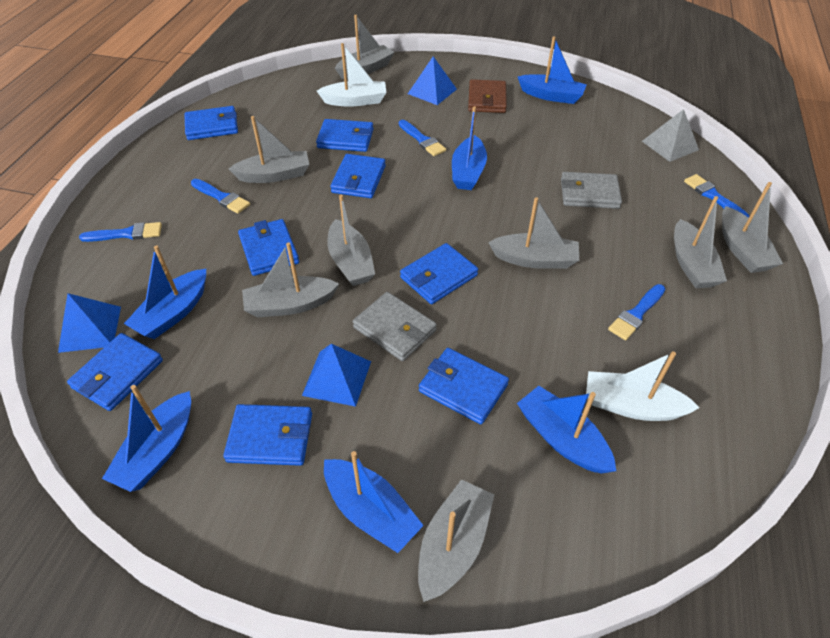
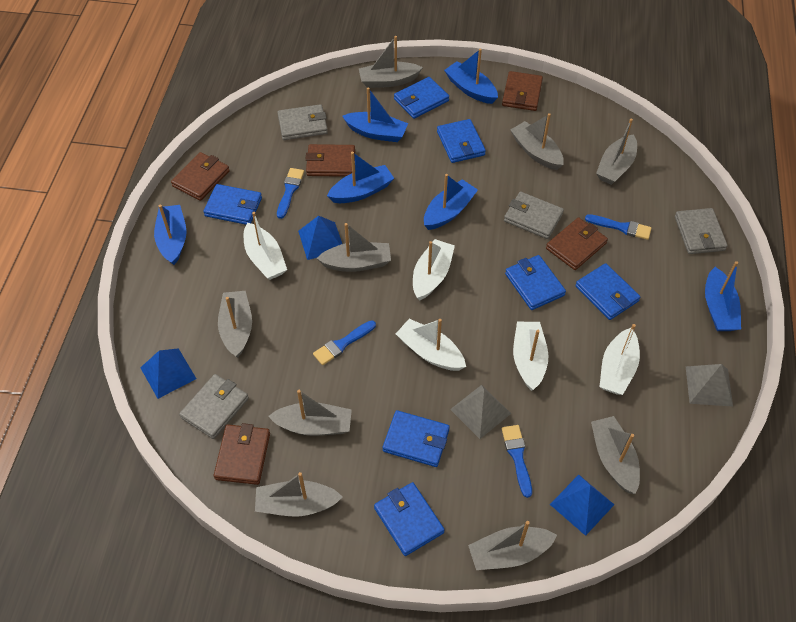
blue brush: [79,222,162,242] [191,179,250,214] [399,120,446,156] [608,284,665,340] [684,174,750,218] = 5 -> [277,168,304,219] [313,320,376,365] [502,425,532,498] [585,214,651,240] = 4
blue wallet: [67,333,163,411] [184,106,238,140] [223,404,312,466] [238,219,299,276] [316,119,373,152] [330,154,386,198] [400,243,478,304] [419,348,509,424] = 8 -> [203,184,262,225] [374,482,445,556] [383,410,450,467] [394,77,449,119] [437,119,486,163] [505,255,566,310] [575,263,640,320] = 7
brown wallet: [468,79,507,113] = 1 -> [171,152,230,201] [214,423,270,485] [305,144,355,177] [502,71,543,111] [546,217,608,270] = 5
grey boat: [229,116,309,183] [242,242,339,317] [327,194,375,286] [335,15,394,79] [418,479,494,602] [488,197,579,269] [674,196,727,288] [722,182,783,273] = 8 -> [218,291,252,358] [255,472,342,517] [268,390,352,436] [316,223,391,272] [359,36,423,88] [468,521,557,570] [510,113,564,170] [591,416,640,494] [596,119,637,185] = 9
grey pyramid: [642,109,699,162] = 1 -> [450,385,511,439] [686,364,733,407] = 2
grey wallet: [353,292,437,361] [561,172,622,209] = 2 -> [179,374,249,439] [277,104,328,140] [504,192,564,239] [675,208,728,254] = 4
white boat: [317,43,387,107] [586,351,700,421] = 2 -> [244,212,287,280] [396,319,466,371] [413,239,455,301] [513,322,549,391] [599,324,640,395] = 5

